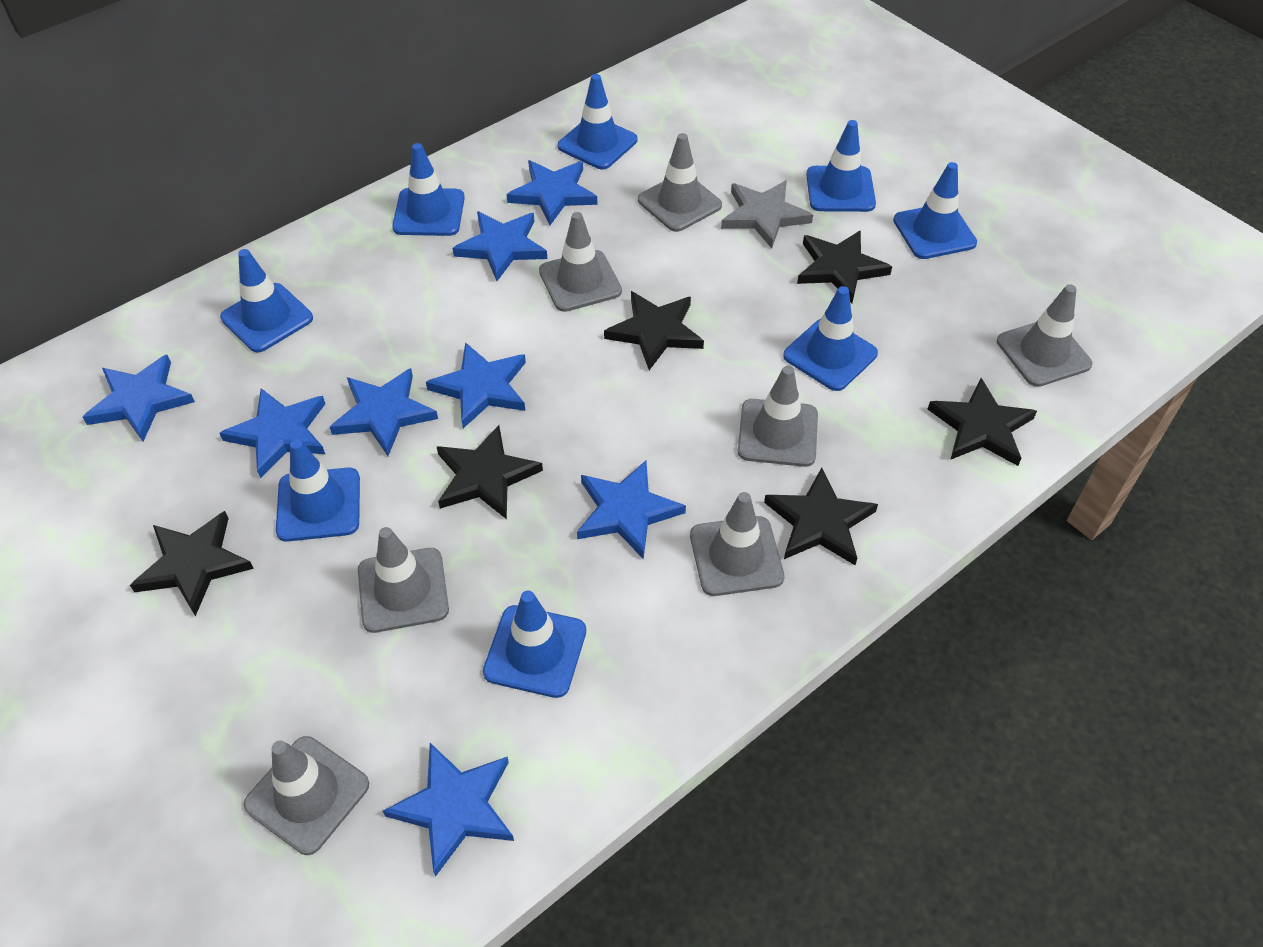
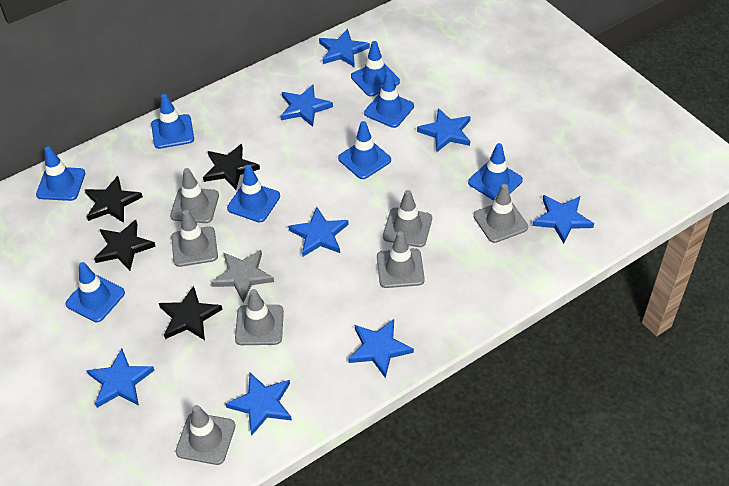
black star: [130,511,254,616] [437,425,543,519] [604,291,704,370] [764,468,878,565] [797,230,892,303] [928,378,1037,466] = 6 -> [85,176,143,223] [94,220,156,271] [159,286,223,340] [203,144,260,190] = 4

